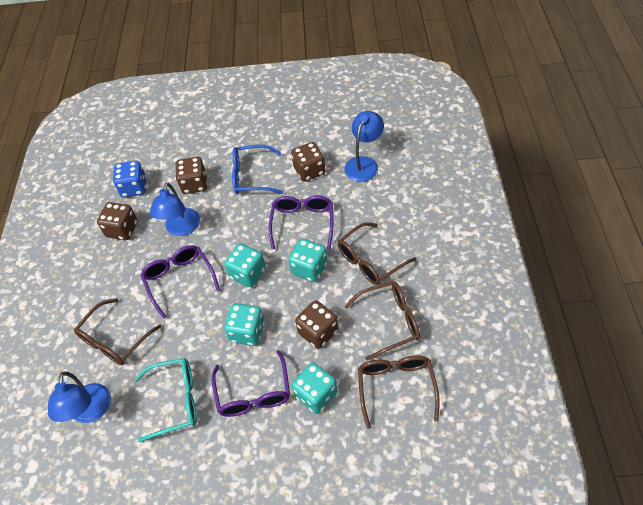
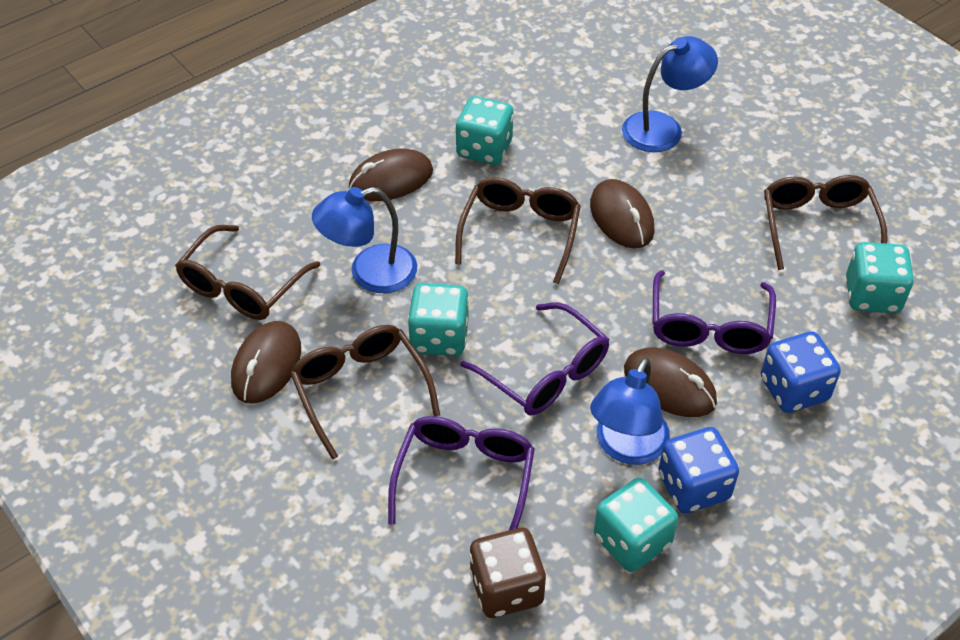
blue dice: [113,161,146,197] = 1 -> [658,427,739,513] [761,331,841,413] = 2
blue glasses: [232,145,283,194] = 1 -> none = 0
brown dice: [97,202,138,240] [175,157,208,194] [291,142,325,182] [295,301,338,349] = 4 -> [469,528,546,618] = 1
brown mouse: none = 0 -> [231,321,301,404] [349,149,433,201] [590,179,654,248] [624,347,717,417] = 4
turquoise glasses: [134,358,197,442] = 1 -> none = 0

